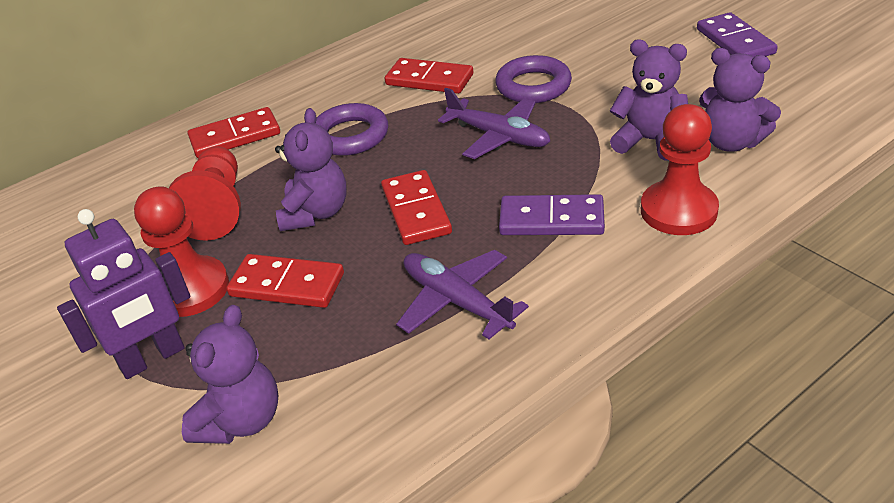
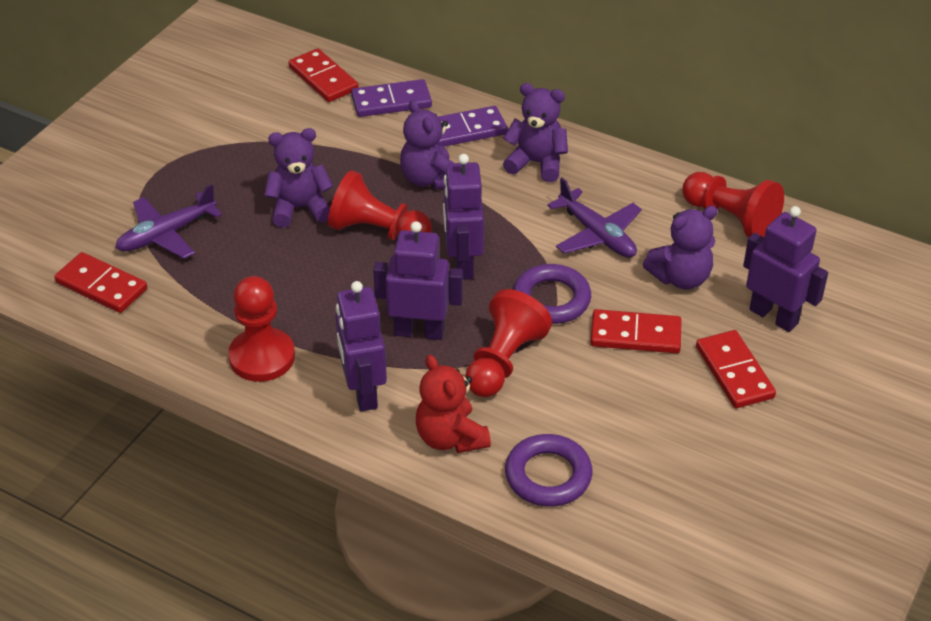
purple robot: [57,209,190,379] = 1 -> [335,281,387,411] [373,221,463,340] [443,154,484,280] [743,206,828,332] = 4
red pawn: [134,186,229,317] [169,146,241,241] [641,104,719,235] = 3 -> [228,276,295,382] [328,170,432,240] [465,289,552,397] [682,172,784,238] = 4
red teddy bear: none = 0 -> [416,355,491,453] = 1

